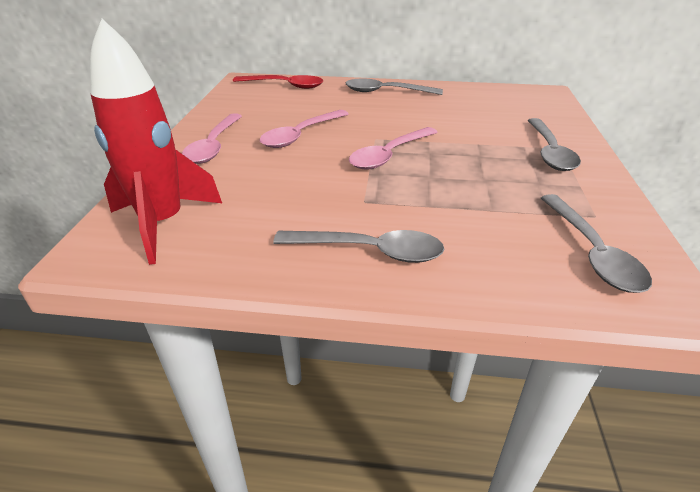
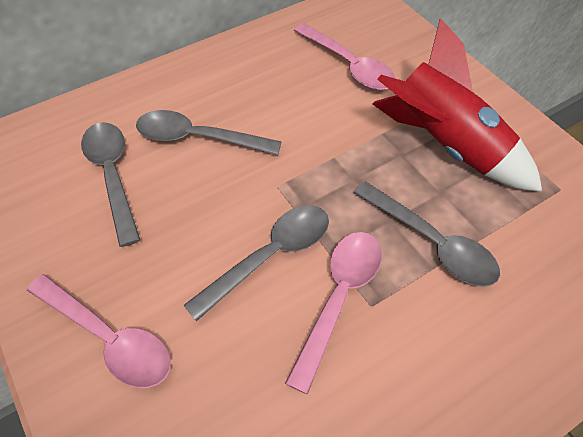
red spoon: [233,75,323,89] = 1 -> none = 0

